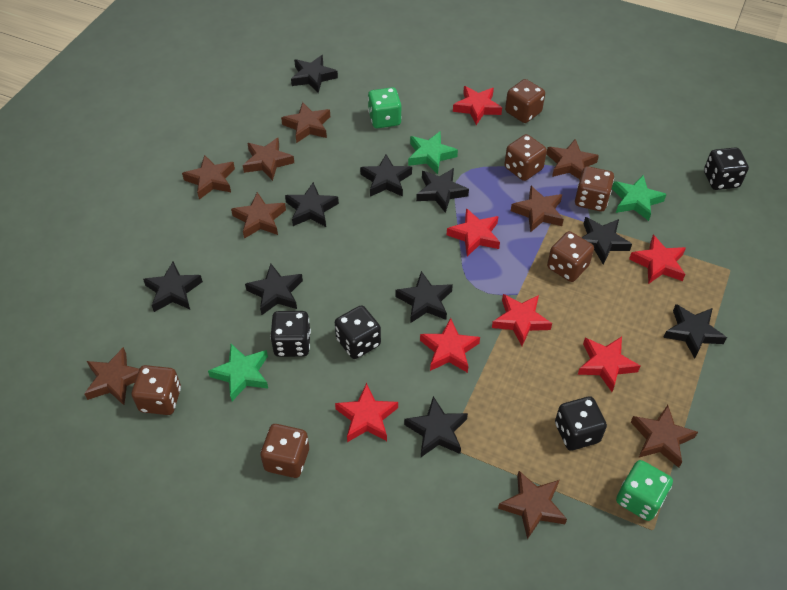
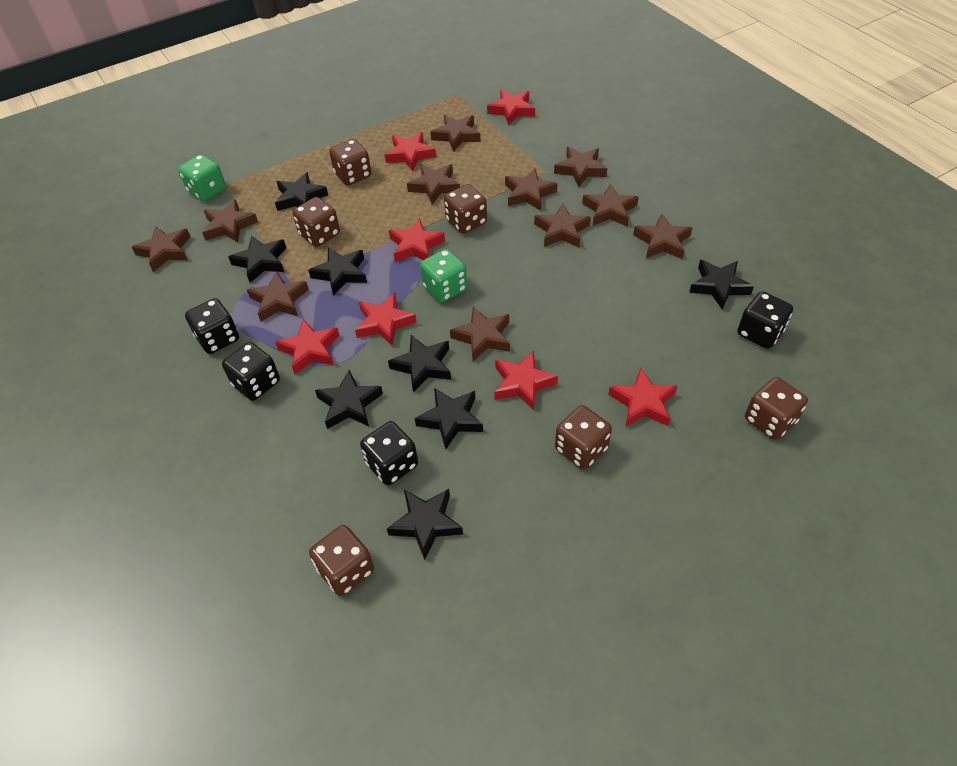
black star: [143,262,203,312] [245,264,303,315] [285,182,339,227] [291,55,338,93] [360,154,412,197] [395,271,453,323] [404,396,468,457] [416,168,469,213] [581,217,632,265] [663,304,727,359] = 10 -> [229,236,286,283] [275,172,328,211] [308,247,367,296] [315,370,383,429] [387,489,463,560] [388,335,451,392] [415,388,483,449] [689,260,754,309] = 8
brown star: [84,347,139,405] [182,155,235,200] [231,192,286,239] [243,138,294,181] [281,102,330,143] [498,471,567,539] [511,186,564,232] [546,139,599,179] [631,405,698,468] = 9 -> [132,226,191,272] [202,199,258,243] [247,271,309,321] [407,164,460,204] [431,115,480,152] [450,307,510,361] [505,168,558,211] [534,204,591,247] [554,147,607,187] [582,183,639,227] [633,214,692,259] = 11
green star: [208,344,268,401] [408,132,458,174] [612,175,667,221] = 3 -> none = 0

